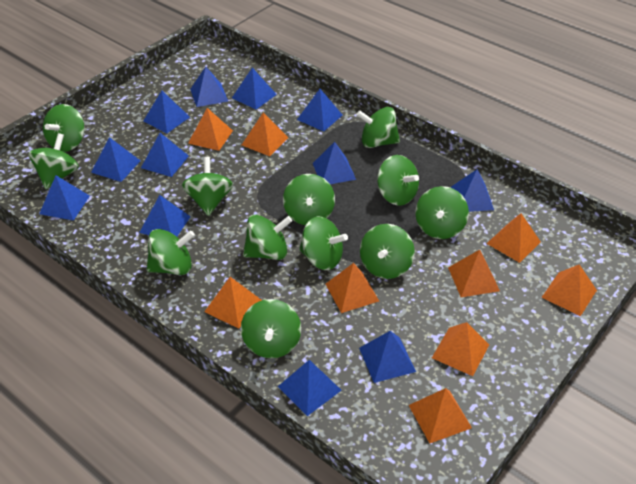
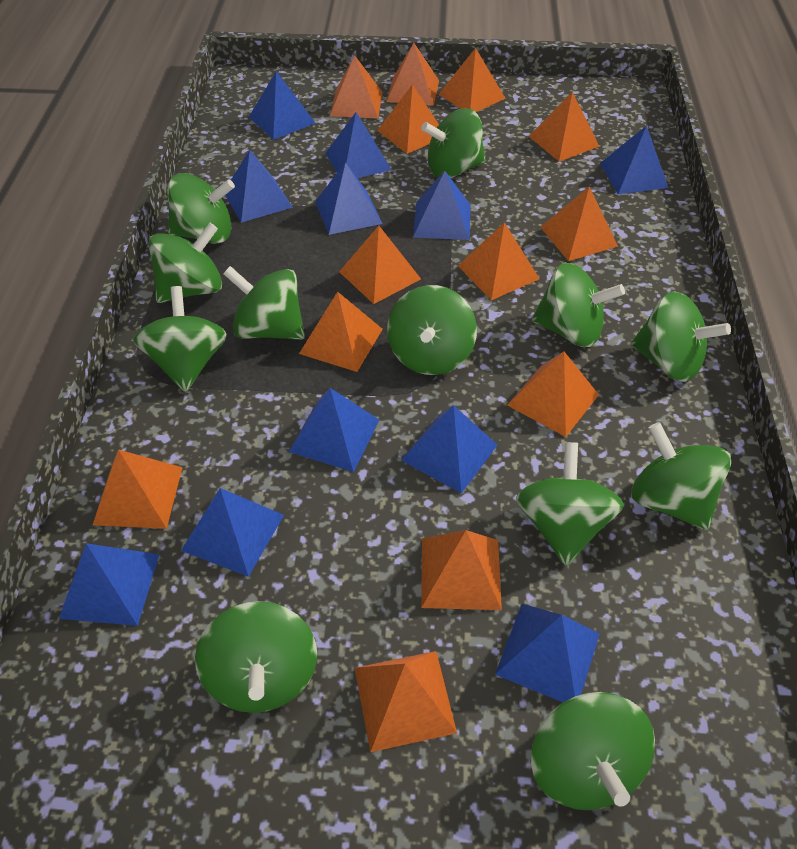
blue pyramid: [39,176,90,221] [91,137,141,182] [139,195,191,237] [141,133,189,177] [143,91,190,133] [190,67,228,107] [232,68,277,110] [278,360,342,416] [297,89,342,132] [313,142,356,184] [359,331,416,383] [450,169,494,212] = 12 -> [59,543,160,626] [181,488,284,577] [225,150,293,223] [249,71,316,140] [289,388,379,472] [315,162,382,235] [325,112,392,178] [401,405,497,493] [413,171,471,240] [495,604,600,702] [600,125,669,194] = 11
orange pyramid: [188,108,233,151] [204,277,262,329] [242,112,288,156] [326,263,379,313] [409,388,472,443] [432,322,489,376] [448,250,500,297] [487,213,541,263] [541,264,597,316] = 9 -> [93,449,183,529] [299,292,383,372] [330,55,383,119] [339,226,421,304] [355,651,457,752] [377,84,439,154] [386,43,439,106] [421,530,502,610] [439,48,506,112] [458,222,539,300] [507,352,599,437] [529,92,600,162] [540,187,618,261] = 13

